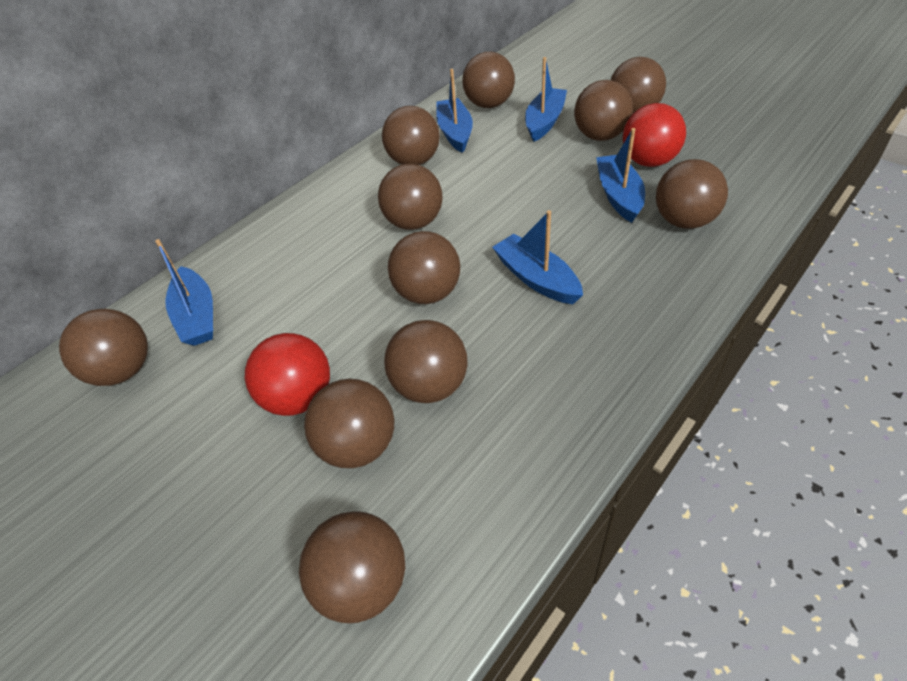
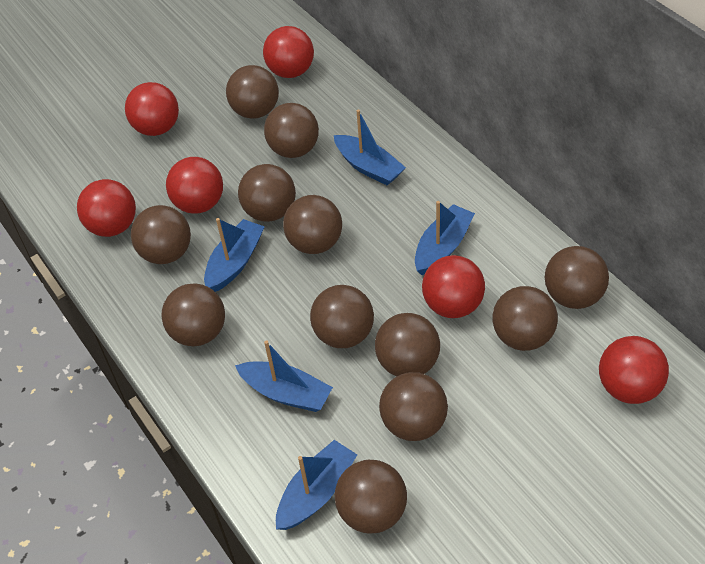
brown ball: [59,309,148,386] [299,511,405,623] [304,379,394,468] [378,164,443,230] [382,106,440,165] [384,320,467,403] [388,231,460,304] [462,52,515,108] [574,80,633,141] [611,57,666,113] [656,159,728,229] = 11 -> [131,205,191,264] [161,284,225,346] [226,65,279,119] [238,164,296,222] [264,103,319,158] [283,195,342,254] [310,285,374,348] [335,460,407,534] [375,313,440,376] [379,372,448,441] [492,286,558,351] [545,246,609,309] = 12
red ball: [245,333,330,416] [623,103,686,167] = 2 -> [77,179,136,237] [125,82,179,136] [166,157,223,214] [263,26,314,78] [422,255,485,318] [599,336,669,404] = 6

